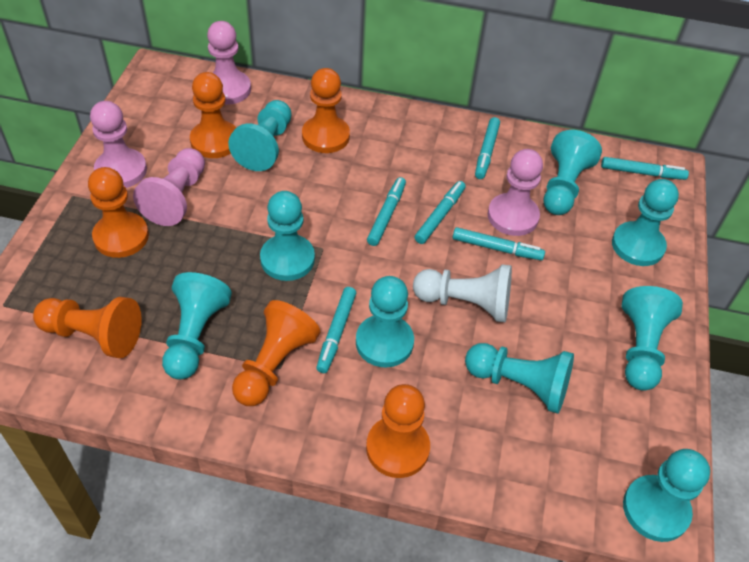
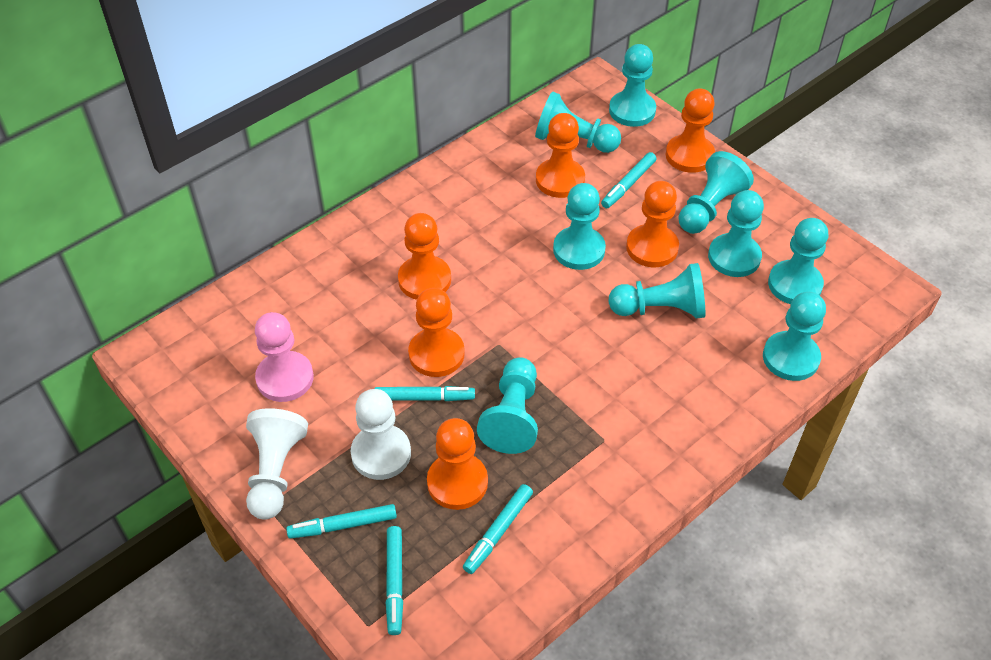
pink pawn: [90,101,147,188] [133,148,205,226] [207,21,251,105] [488,149,543,236] = 4 -> [255,312,314,402] = 1
turquoise marker: [316,287,356,373] [367,177,406,246] [415,181,466,244] [453,227,545,260] [475,117,500,179] [601,157,689,180] = 6 -> [286,504,397,539] [374,386,475,401] [386,526,403,635] [463,484,533,574] [601,152,656,208] = 5
white pawn: [413,264,512,322] = 1 -> [246,408,308,520] [351,389,411,480] = 2

